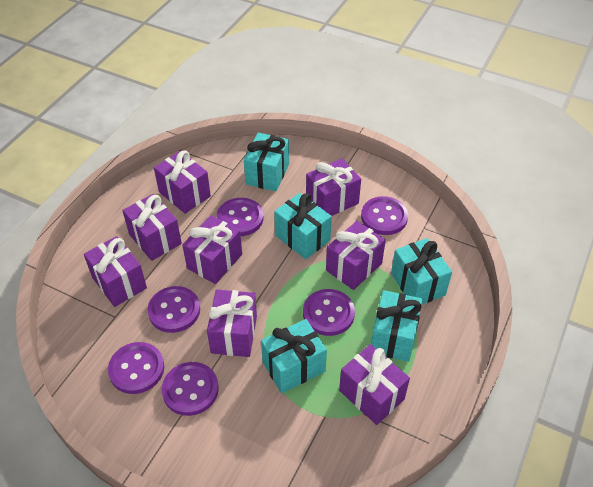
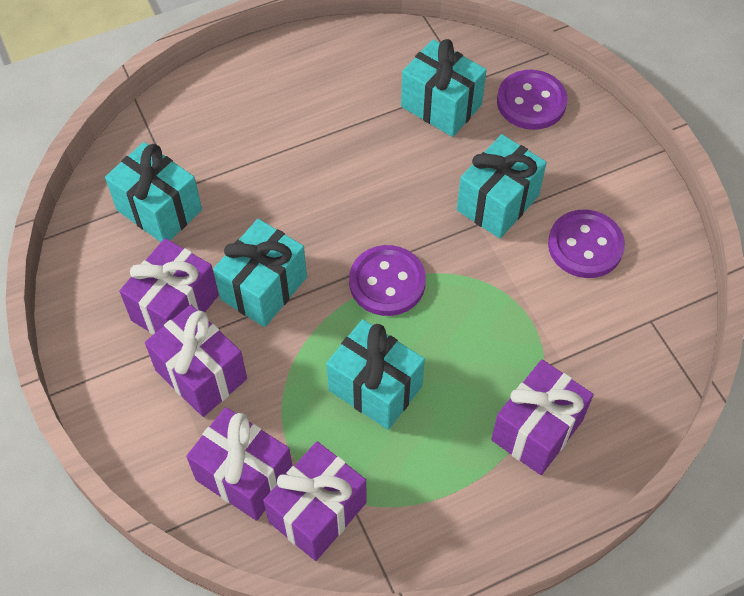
purple button: [108,342,164,394] [148,286,200,333] [162,362,219,416] [217,198,263,236] [303,289,355,336] [361,196,408,235] = 6 -> [349,245,426,316] [497,70,568,130] [548,210,625,278] = 3
purple gift: [84,236,147,307] [122,194,182,261] [154,151,211,214] [182,215,242,284] [207,289,257,357] [306,158,361,216] [326,221,386,290] [339,344,410,425] = 8 -> [119,238,219,335] [145,305,247,417] [186,407,292,521] [263,441,367,561] [491,360,594,475] = 5

